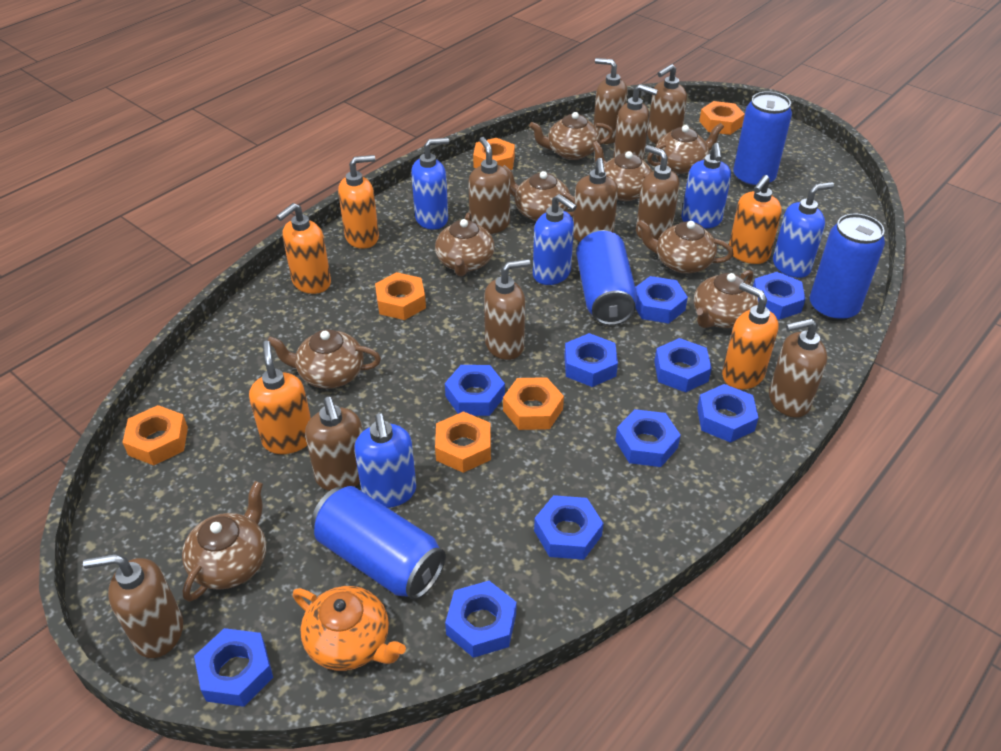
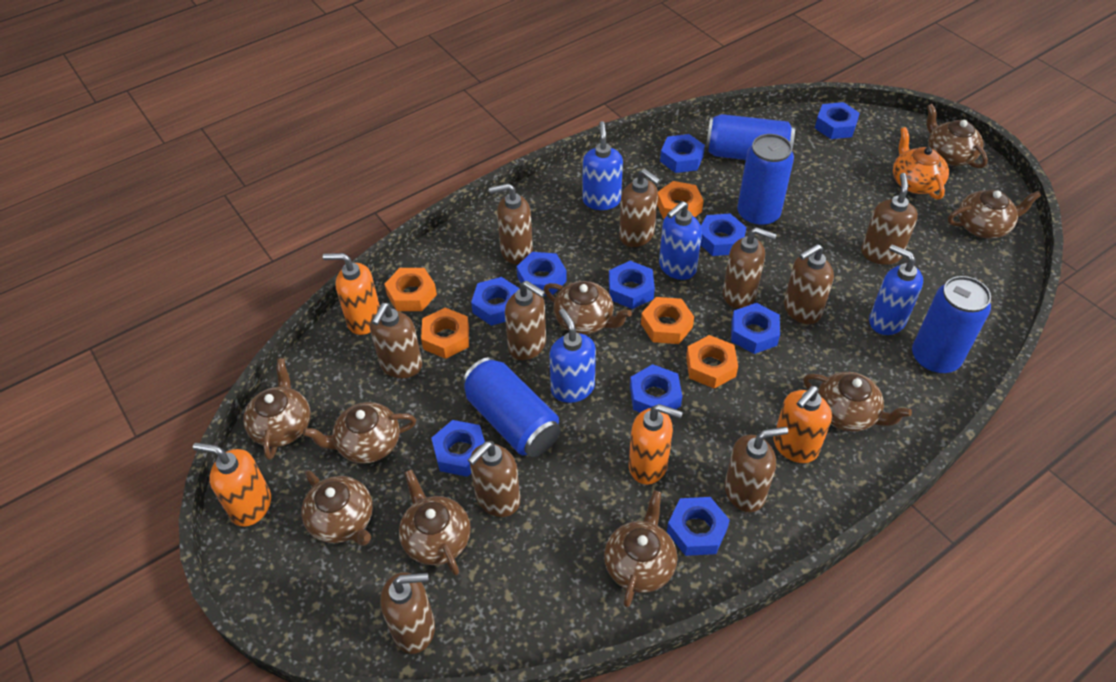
blue soap dispenser: [354,413,416,508] [411,138,449,230] [533,194,577,285] [681,143,731,229] [773,182,834,278] = 5 -> [550,308,596,403] [582,121,623,210] [659,201,702,280] [869,244,923,335] = 4
orange nut: [122,405,188,465] [375,272,426,320] [435,411,491,473] [473,138,515,170] [503,377,564,430] [699,101,745,135] = 6 -> [384,268,437,311] [421,308,469,359] [641,297,694,344] [657,181,704,219] [686,335,738,389] = 5
orange soap dispenser: [249,341,311,454] [276,203,331,294] [338,155,379,249] [722,283,779,389] [729,175,782,264] = 5 -> [193,443,271,527] [323,253,380,335] [629,404,683,485] [773,386,832,463] = 4

